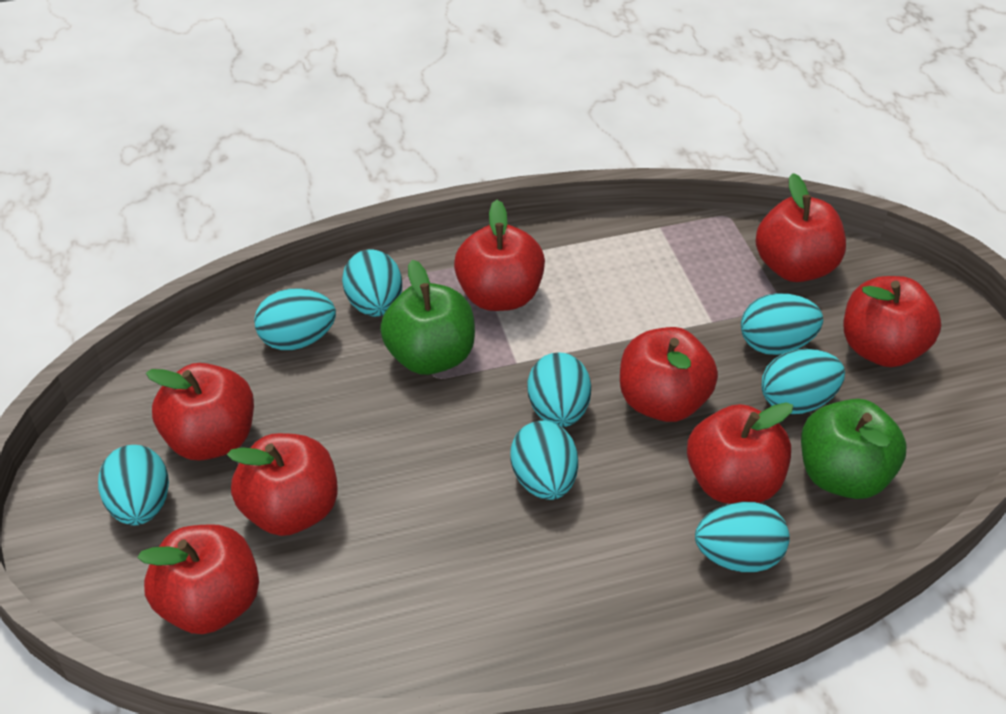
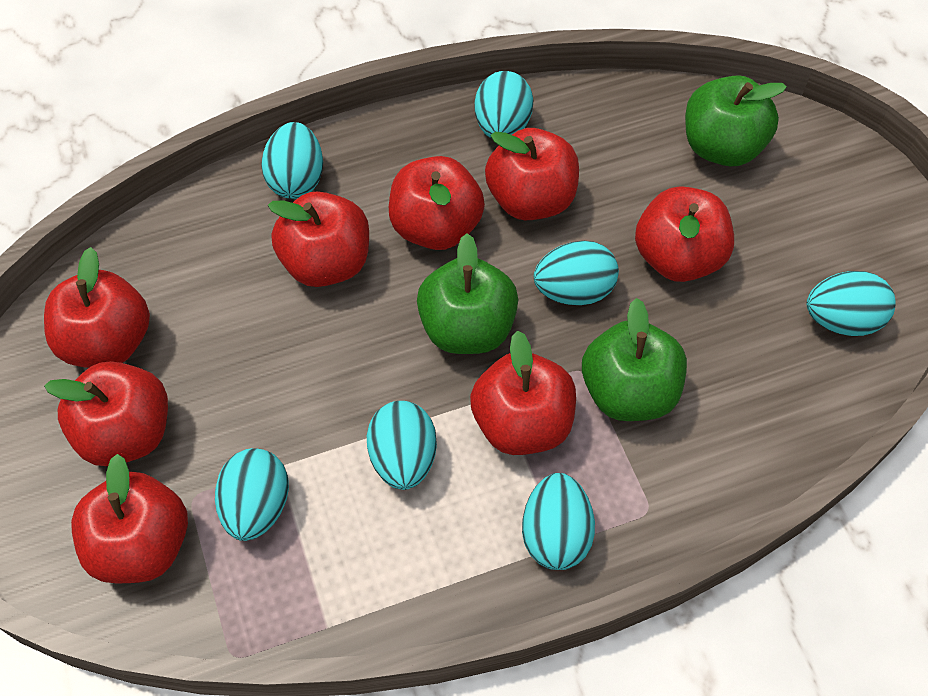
green apple: [380,260,475,375] [801,399,907,499] = 2 -> [417,234,518,354] [582,298,687,421] [685,75,787,166] = 3
turquoise egg: [98,445,169,525] [254,288,336,350] [342,249,402,317] [510,421,578,500] [527,352,591,427] [695,502,790,572] [741,293,823,355] [761,349,845,414] = 8 -> [215,448,289,541] [261,122,323,199] [367,401,437,490] [474,71,534,139] [522,473,595,570] [534,241,619,305] [807,271,896,336] = 7

